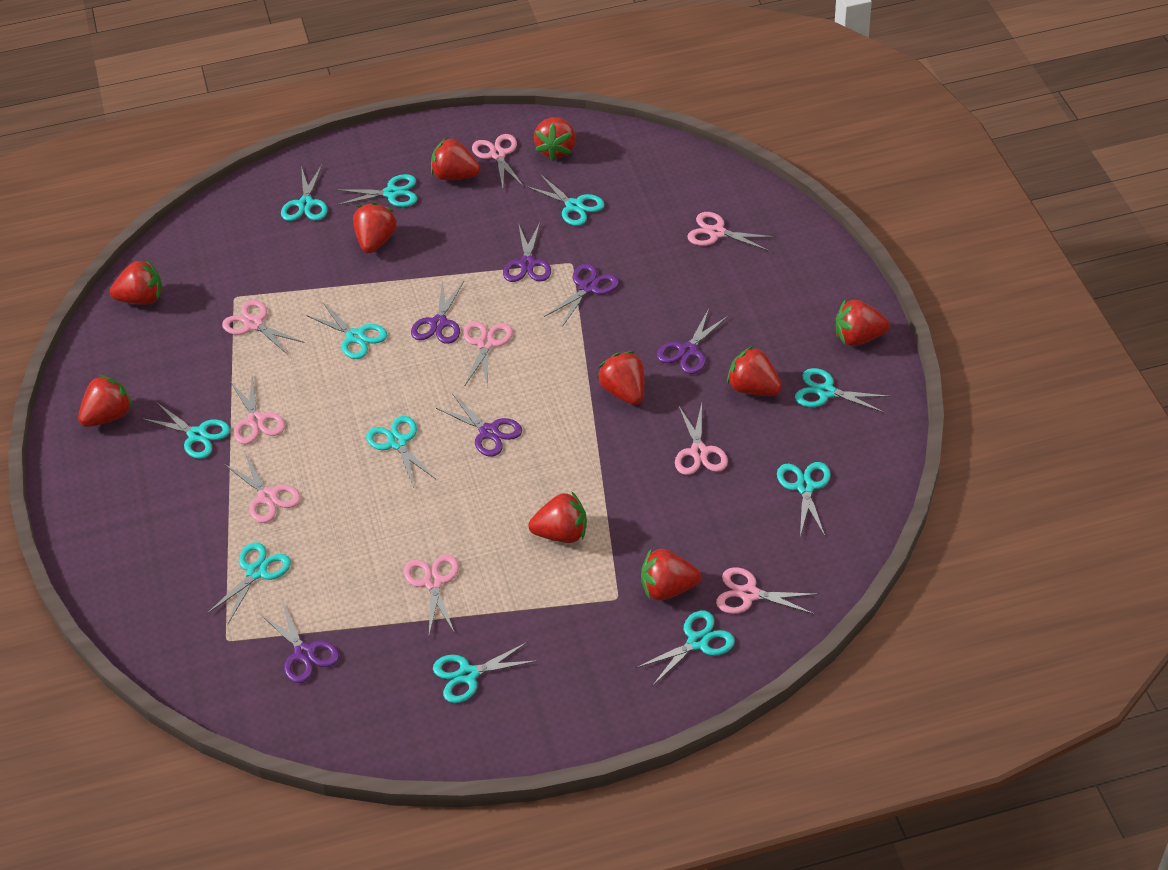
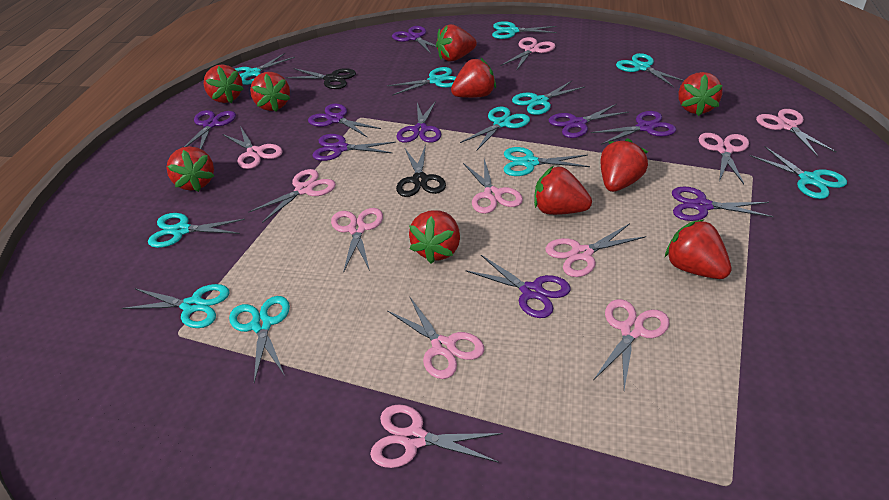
black scissors: none = 0 -> [285,68,356,89] [396,145,446,197] = 2
pink scissors: [222,300,304,355] [224,453,301,523] [230,375,285,444] [404,554,459,635] [463,321,513,388] [472,134,524,188] [675,403,728,475] [687,212,775,251] [716,567,819,614] = 9 -> [222,126,283,169] [248,169,336,223] [331,208,383,273] [370,404,503,468] [387,297,484,379] [463,159,523,214] [501,37,555,71] [545,223,646,277] [594,299,669,390] [698,133,749,184] [756,109,837,157] = 11
purple scissors: [260,601,339,683] [411,280,464,344] [436,395,522,457] [503,222,551,282] [544,264,619,327] [657,309,729,374] = 6 -> [184,110,236,149] [308,104,381,138] [312,134,396,161] [392,26,436,54] [396,101,441,143] [466,255,571,318] [549,104,629,138] [591,111,676,145] [672,187,773,221] = 9

